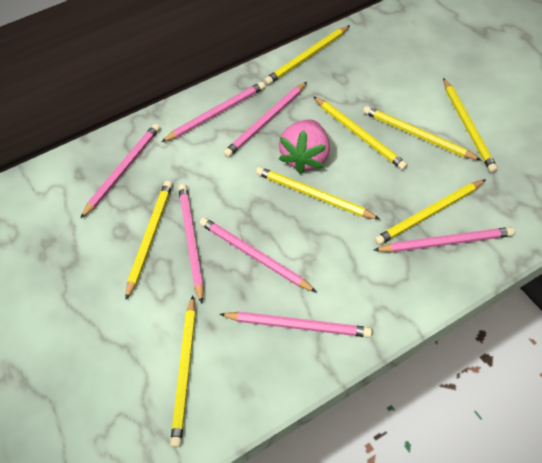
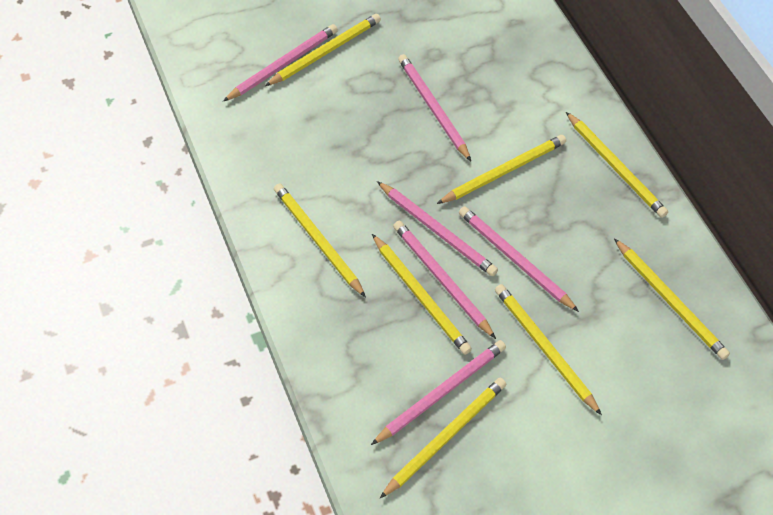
pink pencil: [80,124,160,219] [161,82,265,142] [178,184,204,304] [200,217,317,292] [219,311,372,337] [223,82,307,157] [374,227,514,253] = 7 -> [223,24,338,101] [371,340,506,445] [377,181,498,276] [393,221,496,339] [398,54,471,161] [459,206,579,312] = 6
pink strawberry: [279,120,330,174] = 1 -> none = 0

